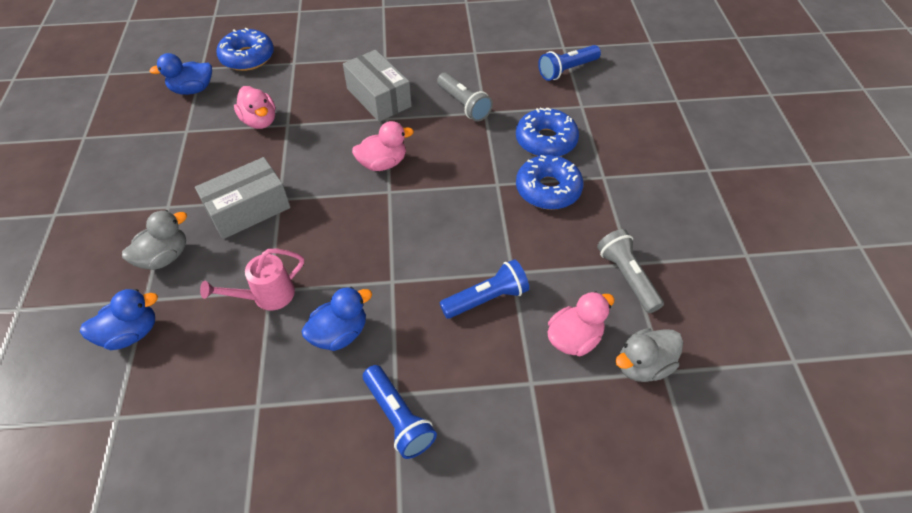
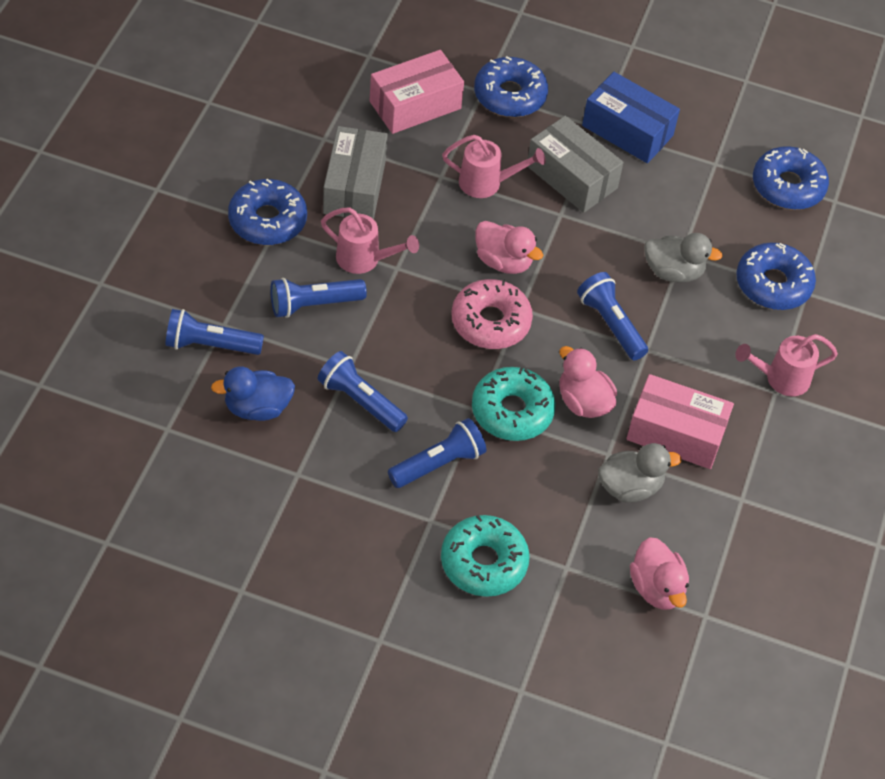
blue box: none = 0 -> [582,72,680,163] = 1
blue donut: [216,28,274,71] [516,108,579,157] [516,155,584,210] = 3 -> [228,179,307,245] [474,56,548,117] [736,243,816,310] [753,146,829,210] = 4
blue duck: [80,289,158,350] [149,53,212,95] [301,287,372,351] = 3 -> [211,366,295,421] = 1
blue flashlight: [363,365,437,459] [440,259,529,319] [538,45,601,81] = 3 -> [165,309,264,355] [270,278,367,318] [318,351,408,432] [388,418,486,488] [577,272,648,361] = 5
grey flashlight: [437,73,493,122] [597,229,664,313] = 2 -> none = 0
pink box: none = 0 -> [370,50,464,134] [626,374,734,469] = 2
pink donut: none = 0 -> [451,279,533,349] = 1
pink watering can: [200,249,304,310] = 1 -> [321,207,419,274] [442,135,546,198] [735,334,838,396] = 3
turquoise donut: none = 0 -> [441,515,530,597] [472,367,556,441] = 2

